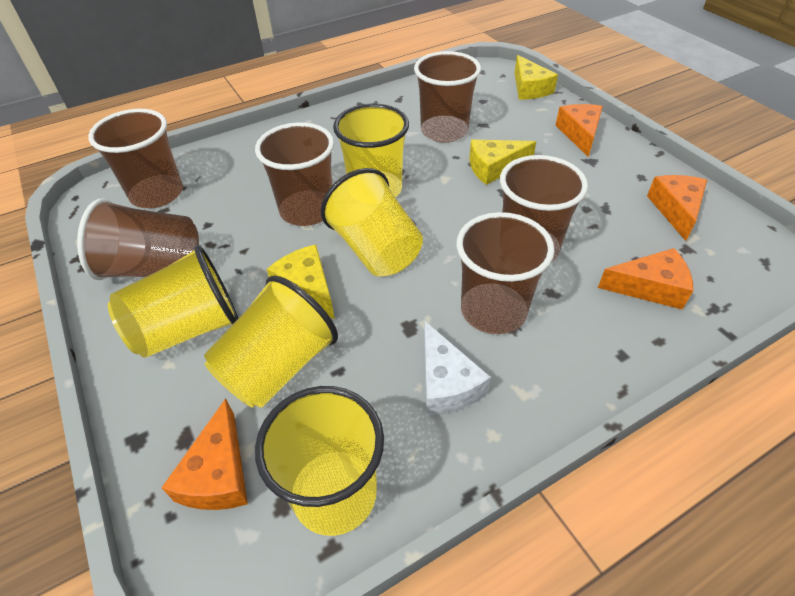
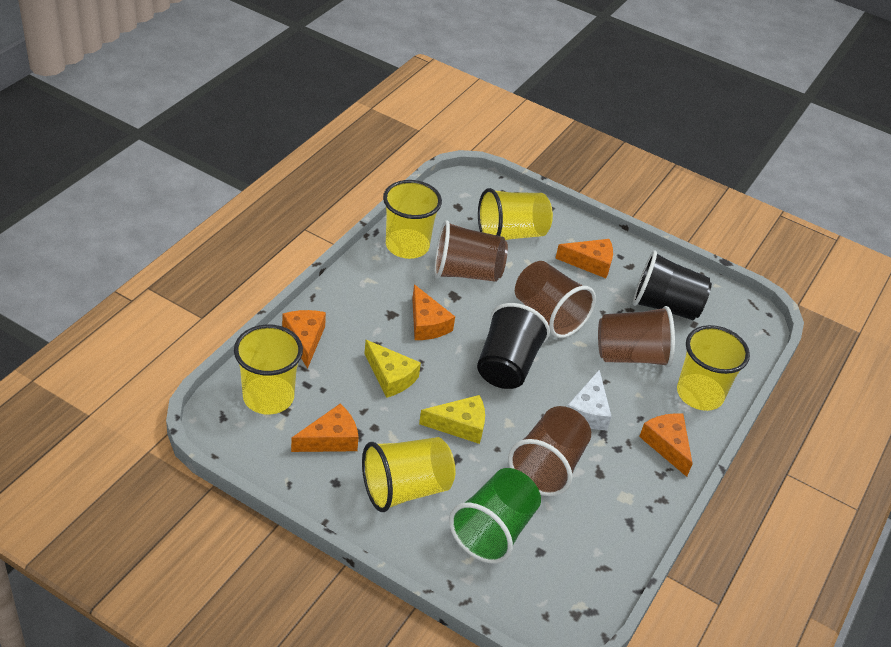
black cup: none = 0 -> [477,303,550,389] [633,251,712,320] = 2
brown cup: [77,199,199,280] [88,109,183,208] [255,122,334,226] [414,51,481,143] [456,212,555,334] [500,155,588,262] = 6 -> [434,220,508,282] [508,406,591,496] [515,261,596,338] [598,306,675,368] = 4
green cup: none = 0 -> [449,468,541,564] = 1
orange cheese: [162,398,248,510] [555,104,603,157] [598,248,693,309] [647,175,707,241] = 4 -> [282,310,326,369] [291,404,359,452] [412,284,455,340] [555,239,613,278] [639,413,693,477] = 5
yellow cheese: [267,245,335,319] [469,140,536,185] [514,55,558,100] = 3 -> [364,340,421,398] [419,395,485,444] = 2

